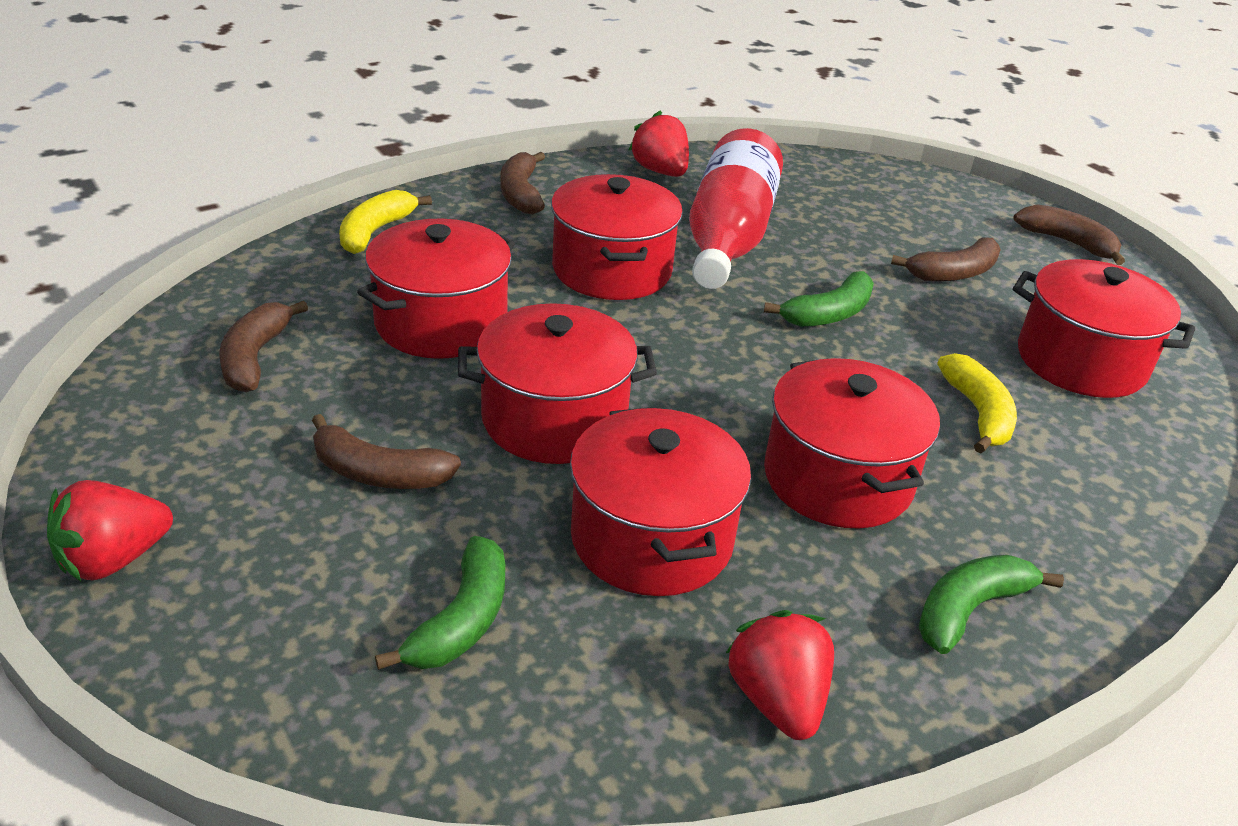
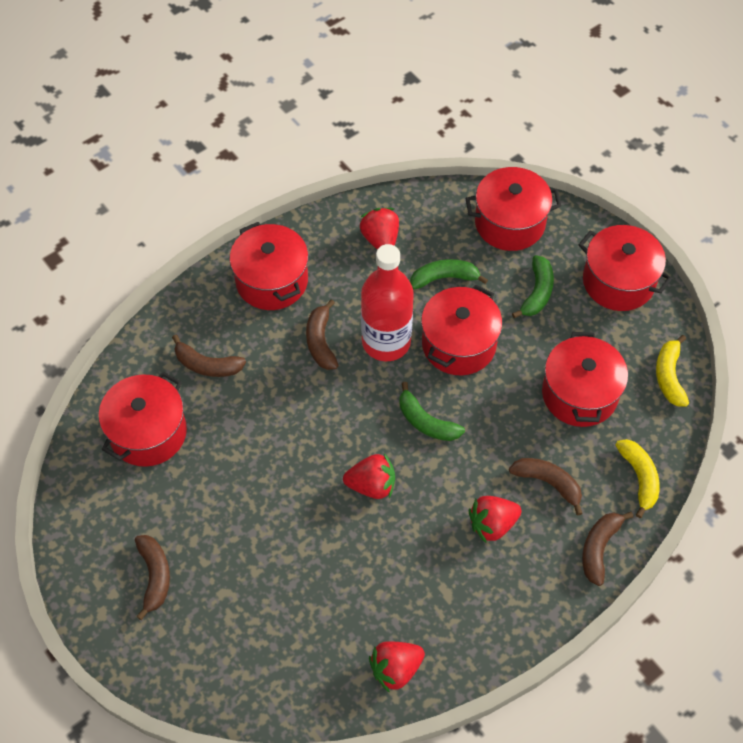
red strawberry: [47,480,173,581] [628,110,689,177] [725,610,834,740] = 3 -> [343,453,395,499] [360,208,399,250] [369,641,425,693] [469,496,522,543] = 4

